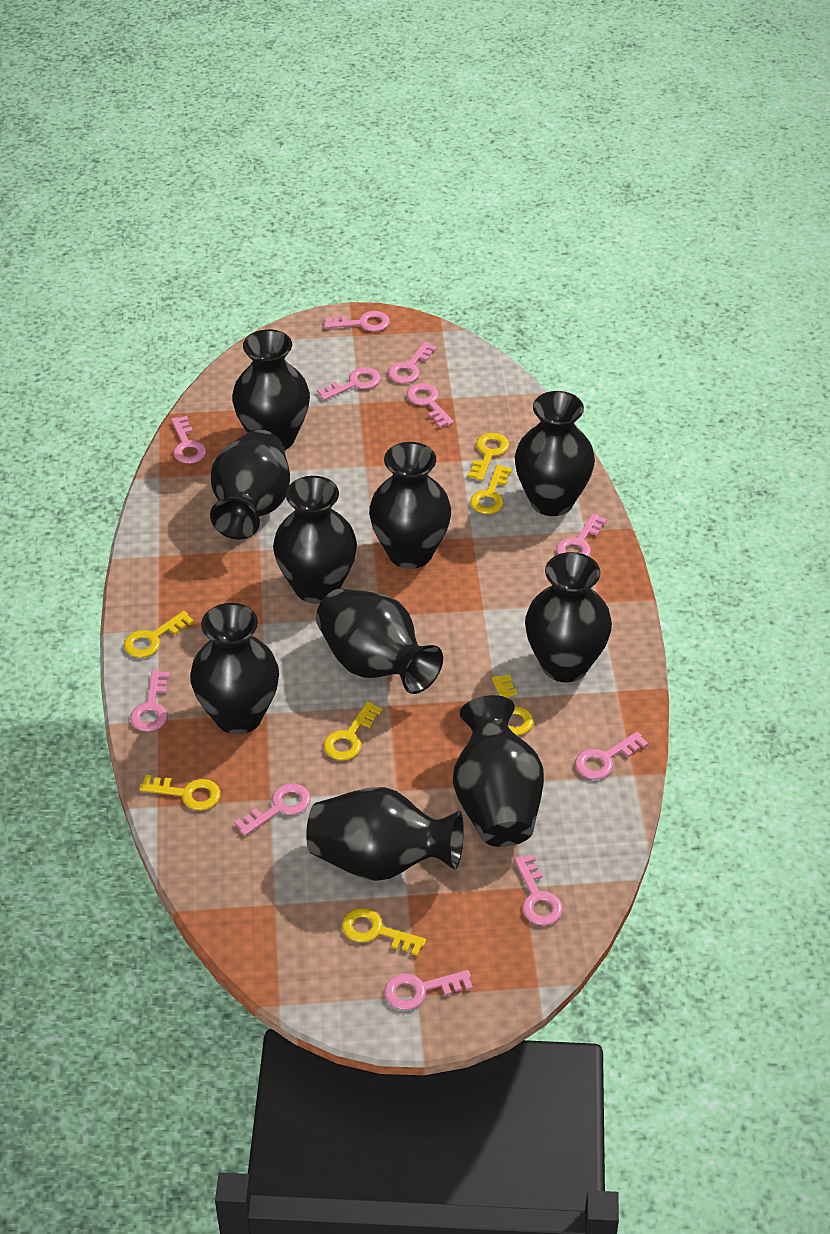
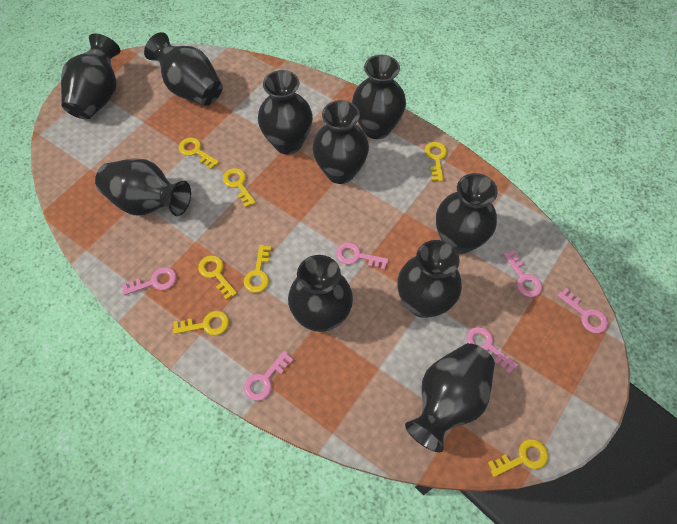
pink key: [130,670,170,732] [171,416,207,464] [234,783,311,836] [317,367,381,401] [324,311,390,332] [384,970,473,1010] [388,342,437,384] [407,383,454,428] [514,854,563,926] [556,513,607,556] [575,731,648,779] = 11 -> [122,267,176,295] [244,351,294,401] [336,242,389,270] [466,327,518,374] [503,250,542,297] [557,288,608,333] = 6

